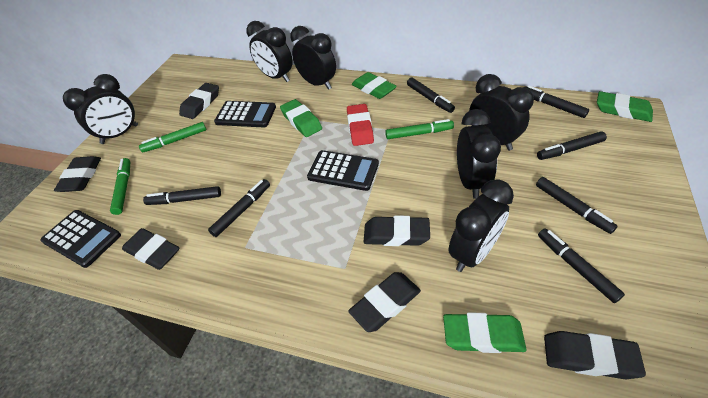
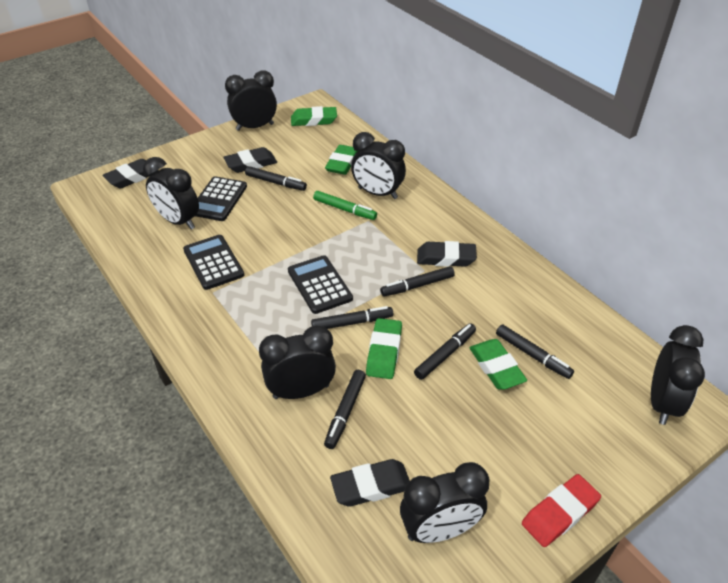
black eraser: [54,156,101,192] [122,228,180,270] [179,83,219,119] [348,272,421,332] [364,215,430,246] [544,331,646,379] = 6 -> [102,159,159,189] [224,147,277,173] [330,459,410,506] [417,241,477,267] = 4
black marker: [143,186,221,205] [208,179,270,237] [407,78,455,113] [523,86,589,118] [536,177,618,234] [537,131,607,160] [538,228,625,303] = 7 -> [245,166,307,191] [311,306,393,329] [324,370,366,449] [380,266,455,297] [414,323,476,380] [496,325,574,379] = 6
green marker: [110,158,130,215] [139,122,206,153] [385,119,454,139] = 3 -> [313,191,377,220] = 1

